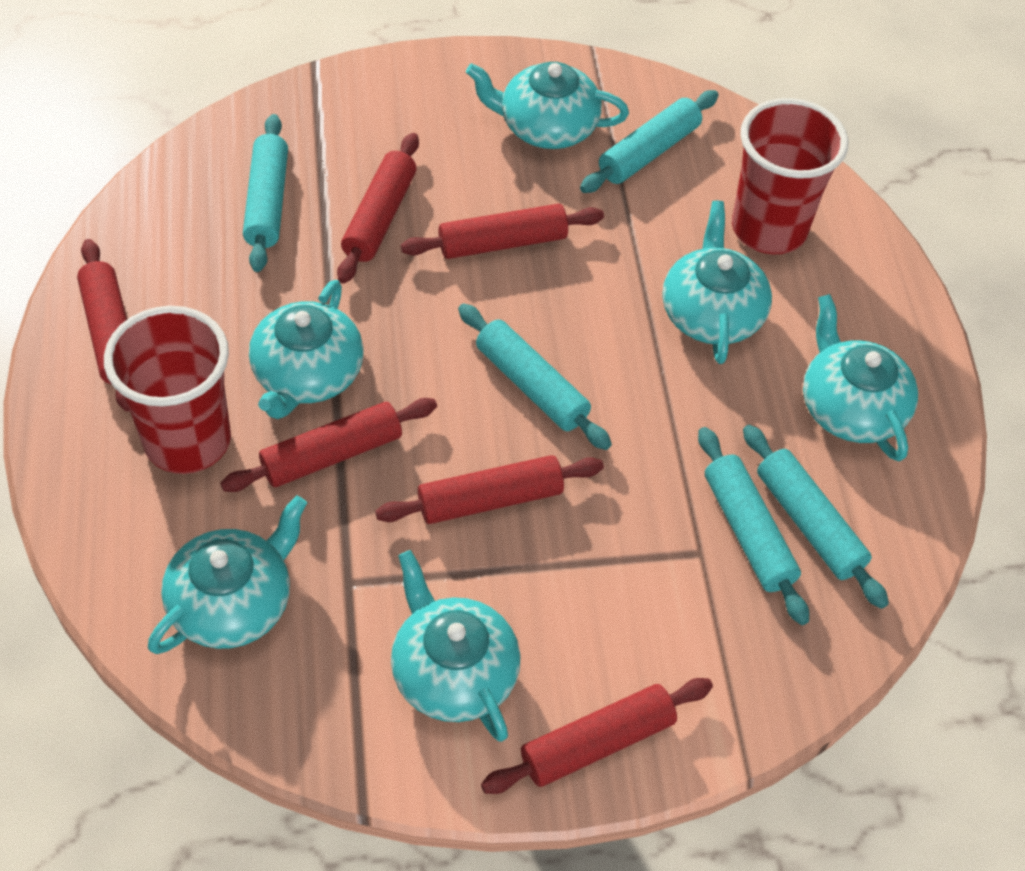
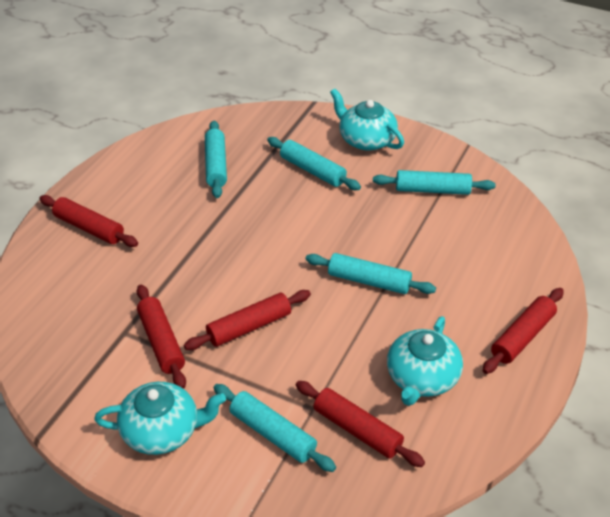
red cup: [104,306,231,474] [732,98,848,254] = 2 -> none = 0
red rolling pin: [77,239,130,412] [220,398,437,492] [337,133,419,284] [375,455,604,524] [401,204,604,259] [481,678,713,794] = 6 -> [39,195,138,247] [137,285,186,389] [184,290,311,350] [296,381,425,467] [483,288,564,374] = 5
turquoise teapot: [148,495,307,654] [249,280,364,419] [391,550,521,742] [466,62,629,149] [662,201,772,364] [803,294,918,462] = 6 -> [94,382,226,455] [330,89,404,151] [387,316,463,406] = 3

